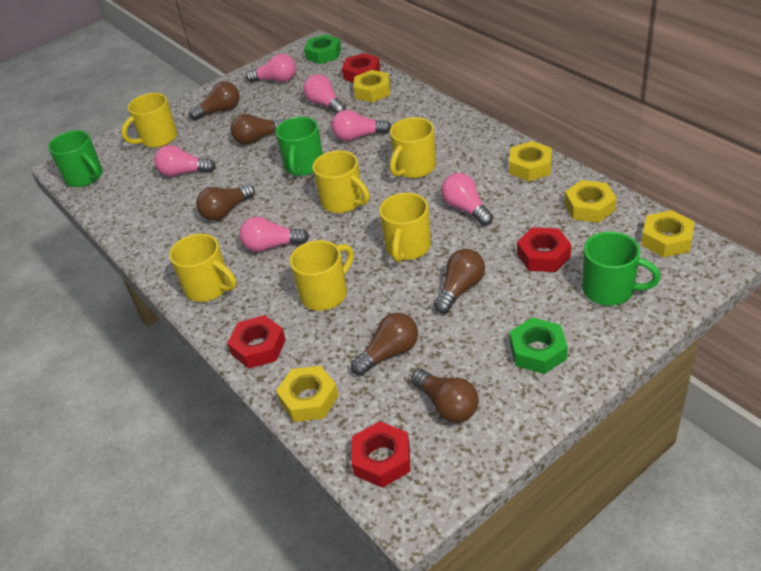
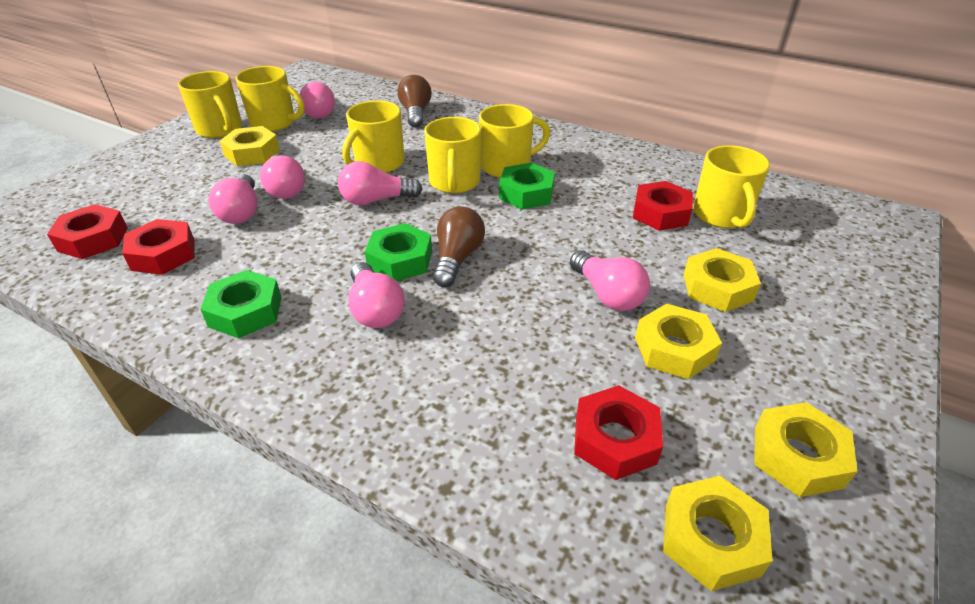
brown light bulb: [189,81,240,120] [196,184,255,221] [230,114,285,145] [351,313,418,376] [411,369,479,423] [434,249,485,313] = 6 -> [397,75,432,128] [433,206,485,287] = 2
green mug: [48,130,103,187] [275,117,323,176] [582,231,661,306] = 3 -> none = 0
green nut: [304,35,341,64] [510,318,568,374] = 2 -> [200,270,282,338] [365,223,432,281] [499,163,555,210] = 3

